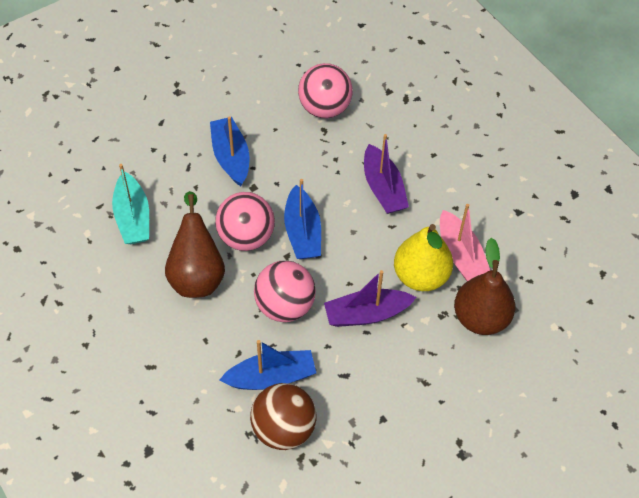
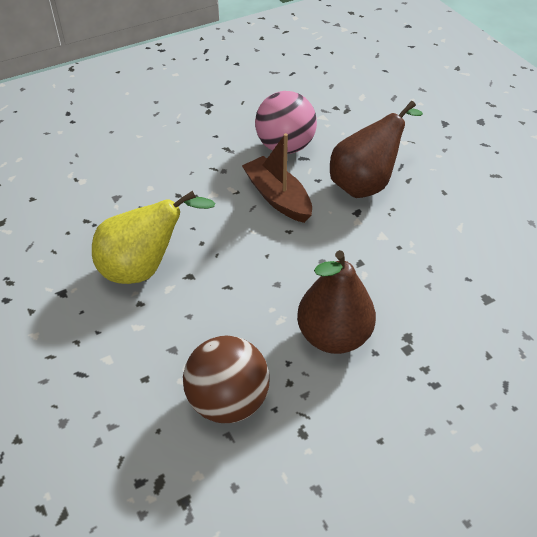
blue boat: [210,116,249,186] [220,340,316,390] [284,179,321,259] = 3 -> none = 0
brown boat: none = 0 -> [242,133,312,223] = 1
pink ball: [215,192,275,251] [254,261,316,322] [298,63,353,118] = 3 -> [255,91,317,154] = 1
pink boat: [440,204,490,281] = 1 -> none = 0
purple boat: [324,270,416,327] [364,134,409,214] = 2 -> none = 0
turquoise boat: [112,164,149,244] = 1 -> none = 0

